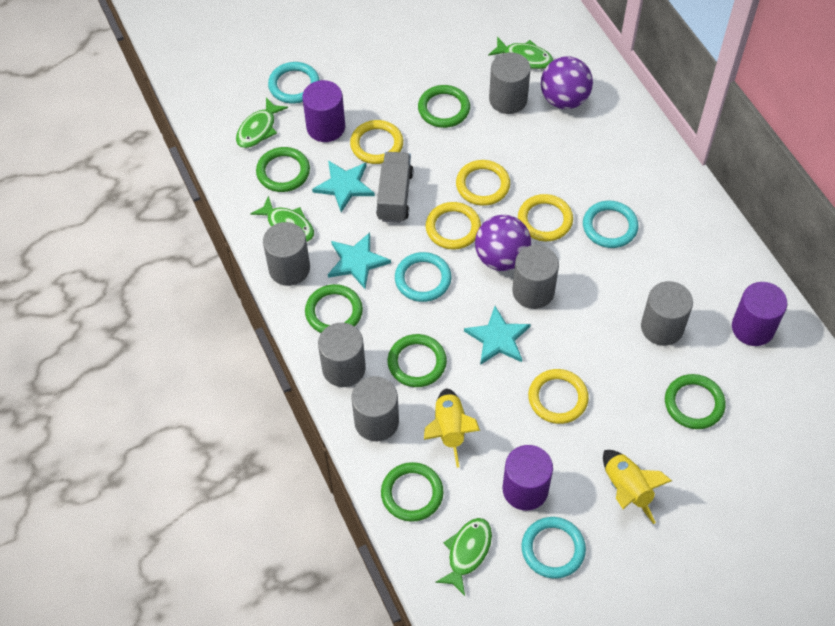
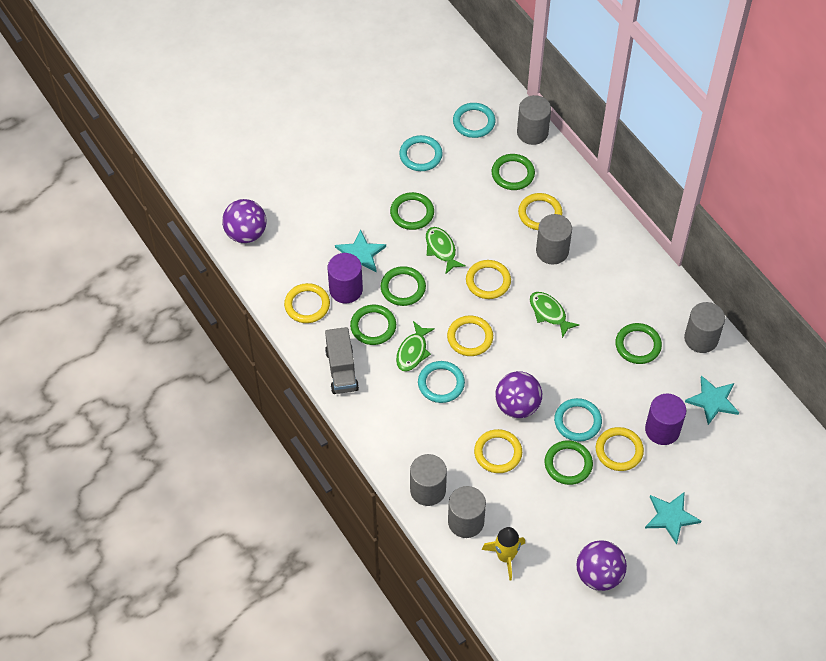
green fish: [236,97,288,148] [250,196,314,242] [435,518,492,596] [488,37,554,69] = 4 -> [396,321,435,372] [426,227,466,275] [530,292,579,338] = 3
grey cylinder: [263,222,310,286] [318,323,366,387] [351,376,399,441] [489,52,531,114] [512,245,559,309] [641,281,693,346] = 6 -> [410,454,447,506] [448,486,486,538] [517,95,551,145] [536,214,572,264] [684,302,725,353] = 5
purple ball: [475,215,531,271] [541,56,593,109] = 2 -> [222,199,267,243] [495,371,542,418] [576,540,627,591] = 3
purple cylinder: [302,80,345,142] [503,445,553,510] [732,282,787,346] = 3 -> [328,253,363,303] [645,394,686,445] = 2
yellow ring: [350,120,403,164] [426,202,481,250] [456,160,510,206] [518,194,573,241] [528,369,589,424] = 5 -> [284,283,330,323] [447,315,493,356] [466,260,511,299] [474,429,522,473] [518,193,562,230] [596,427,644,471] = 6
yellow rocket: [424,388,480,468] [603,450,672,524] = 2 -> [482,527,525,580] = 1

